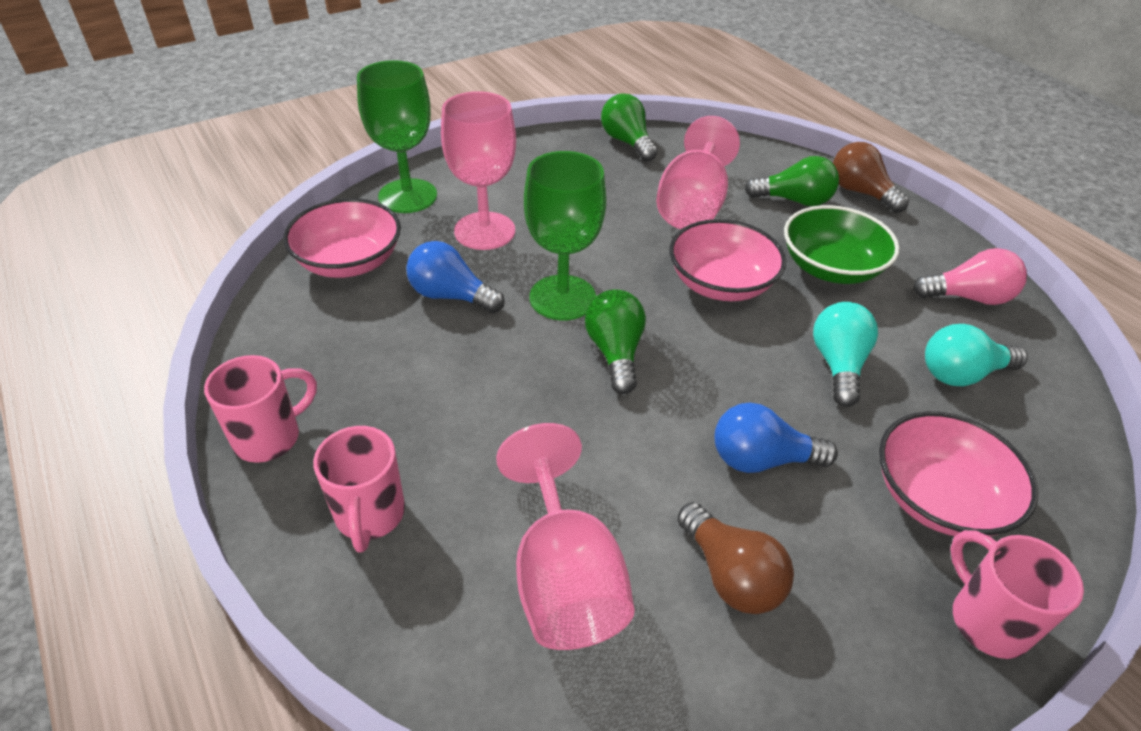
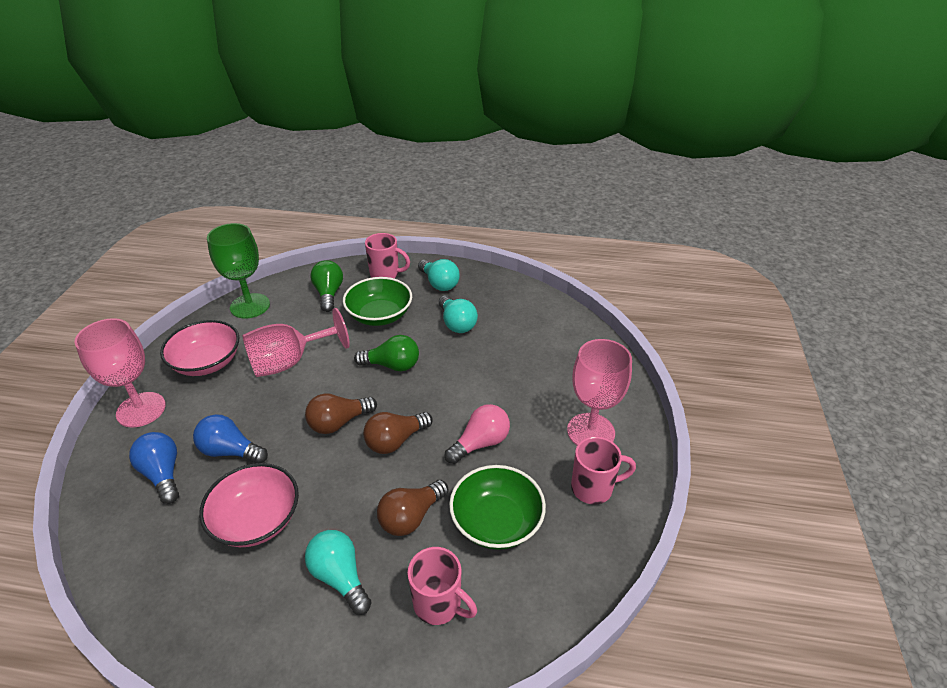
brown light bulb: [677,502,794,614] [833,142,909,213] = 2 -> [305,393,377,434] [363,412,433,454] [377,480,448,536] = 3
green bowl: [784,205,900,284] = 1 -> [343,277,412,326] [449,465,546,550] = 2
green goblet: [357,60,437,213] [524,151,606,321] = 2 -> [207,223,270,319] = 1
green light bulb: [585,289,646,394] [601,93,658,161] [745,156,839,206] = 3 -> [310,260,343,312] [354,335,419,371] = 2
pink bowl: [283,198,401,278] [669,219,786,301] [879,411,1038,536] = 3 -> [160,320,239,376] [199,463,299,547] = 2
turquoise light bulb: [813,302,878,407] [925,324,1028,386] = 2 -> [305,530,372,615] [418,259,460,291] [439,295,478,333] = 3

